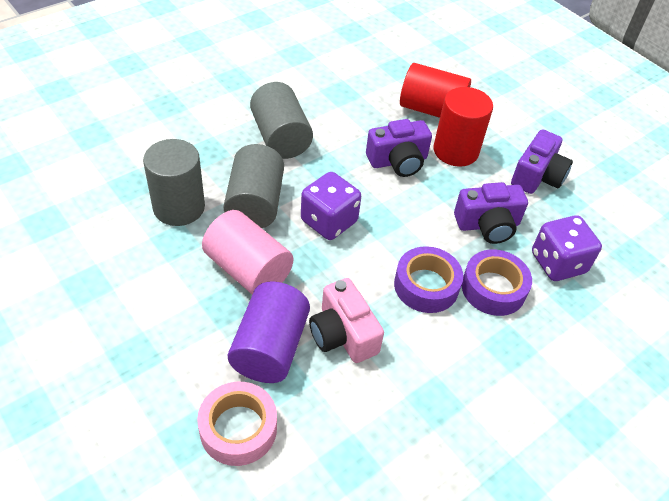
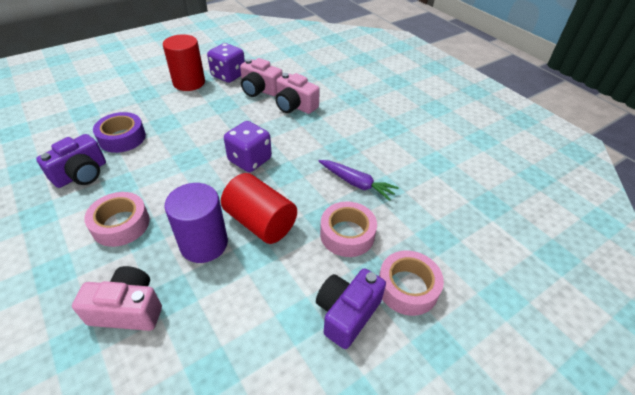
grey cylinder: [143,139,205,226] [223,144,284,228] [250,82,313,159] = 3 -> none = 0
pink camera: [309,278,384,363] = 1 -> [72,266,162,331] [240,58,283,97] [275,73,320,114] = 3
pink cylinder: [202,210,293,294] = 1 -> none = 0
pink tape: [197,382,277,466] = 1 -> [84,192,150,247] [320,202,377,257] [379,250,444,316] = 3
purple camera: [366,119,432,177] [454,182,528,244] [511,129,573,194] = 3 -> [36,134,106,188] [316,268,386,349] = 2
purple carrot: none = 0 -> [319,160,399,201] = 1
purple tape: [394,246,463,313] [462,249,532,316] = 2 -> [93,112,146,153] = 1

